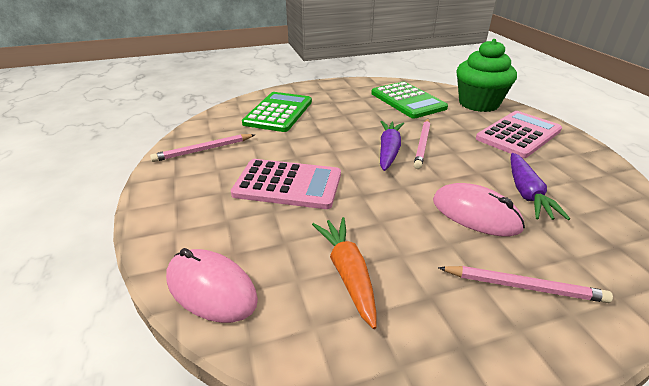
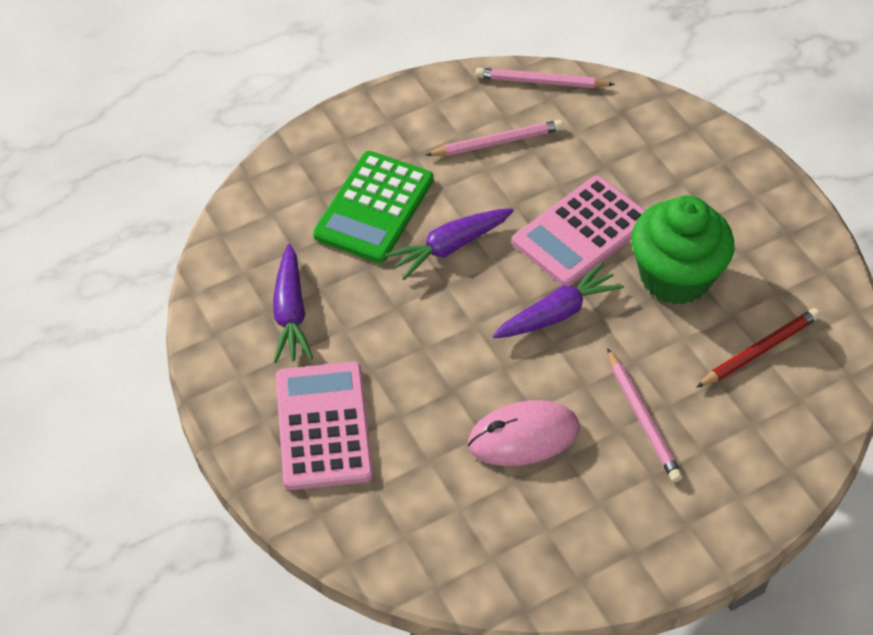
green calculator: [242,92,312,132] [371,82,448,119] = 2 -> [313,151,434,263] = 1
orange carrot: [312,217,377,329] = 1 -> none = 0
pink mouse: [166,248,258,323] [433,183,525,236] = 2 -> [468,400,580,466] = 1
purple carrot: [380,121,404,171] [511,153,570,220] = 2 -> [273,244,313,363] [385,208,514,280] [492,262,624,338] = 3
red pencil: none = 0 -> [696,308,820,388] = 1

